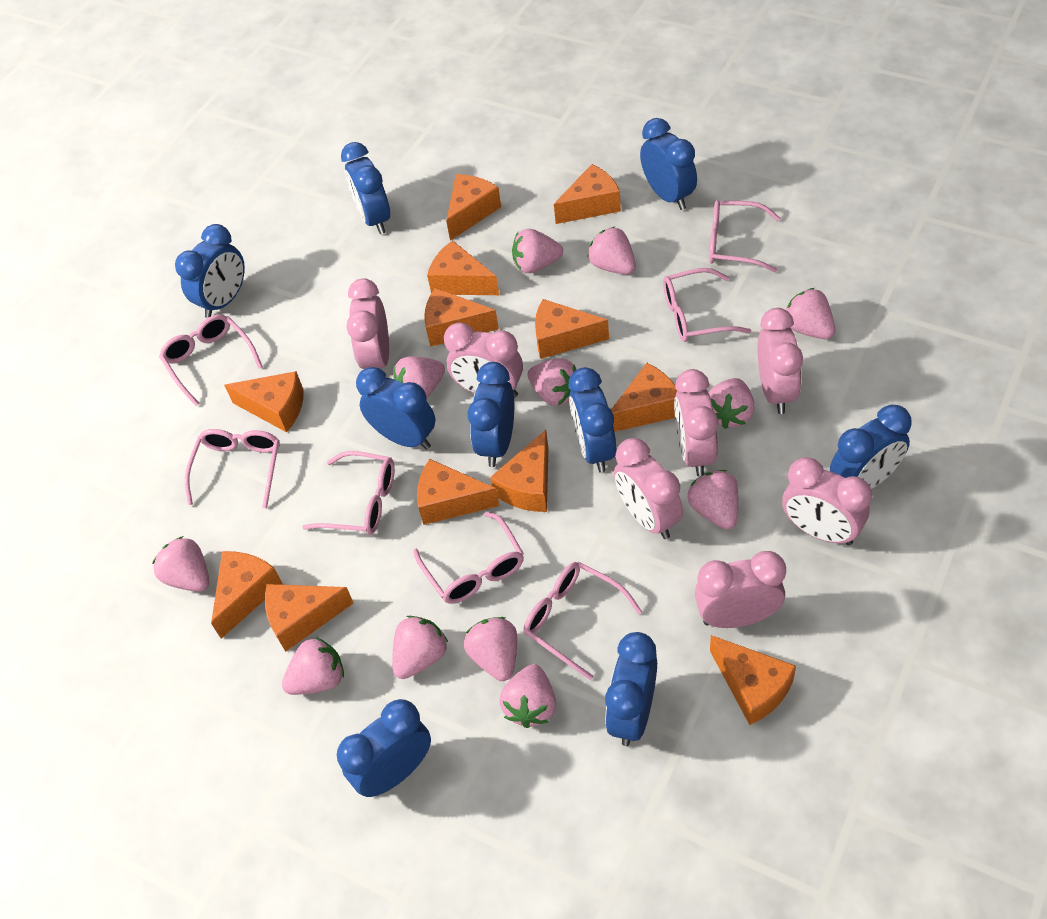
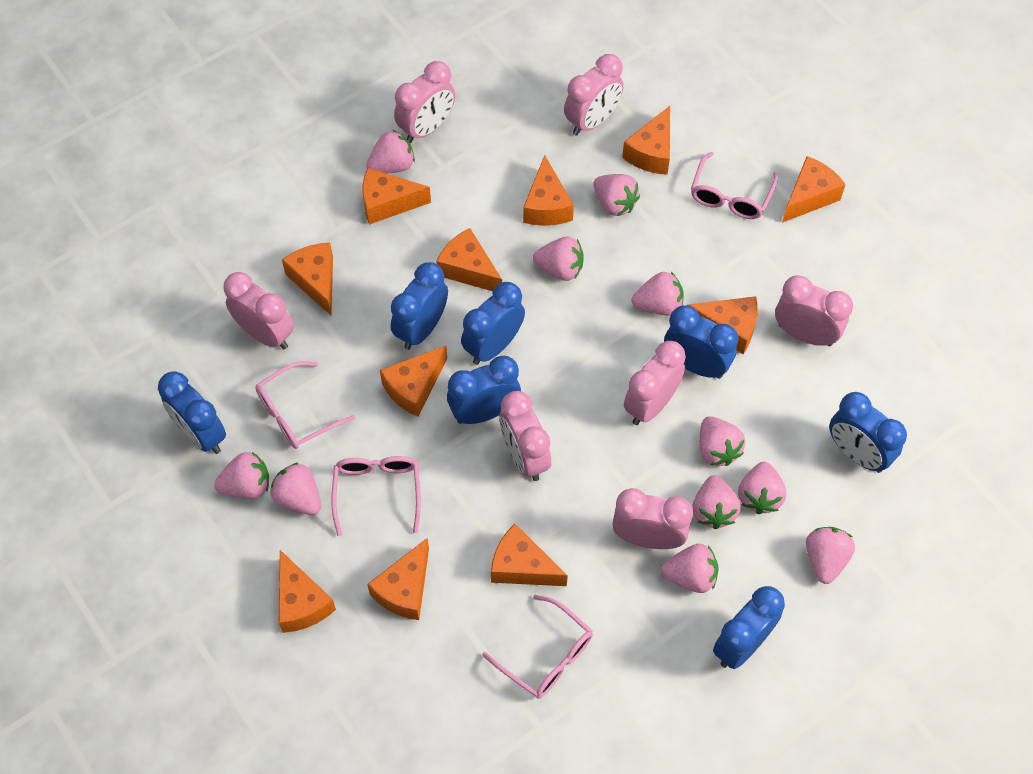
blue clock: [175,224,245,318] [337,699,431,797] [341,142,390,234] [356,367,436,450] [467,362,514,467] [569,367,616,473] [605,632,657,746] [640,118,697,210] [830,405,912,489] = 9 -> [158,371,226,454] [391,262,448,350] [447,356,521,424] [461,282,525,365] [664,305,738,379] [713,586,785,669] [829,392,907,473] = 7
orange cheese: [211,551,283,639] [224,371,304,432] [265,584,354,652] [417,459,500,525] [424,288,499,347] [427,240,499,295] [446,174,501,241] [490,430,548,512] [535,299,609,359] [554,164,621,224] [611,363,677,432] [710,635,796,725] = 12 -> [279,550,336,633] [282,243,333,315] [362,168,431,225] [367,538,429,620] [380,345,447,417] [436,228,502,291] [491,524,568,586] [523,155,574,226] [622,106,670,175] [687,296,758,354] [782,156,846,223] = 11
pink glasses: [159,314,263,406] [185,429,280,509] [302,451,395,535] [414,511,524,604] [524,562,642,680] [663,268,751,342] [709,200,781,272] = 7 -> [255,361,355,449] [331,456,421,536] [483,595,593,699] [691,152,778,219] = 4
pink strawberry: [152,536,209,592] [282,637,344,695] [392,616,448,679] [393,356,445,398] [464,617,517,681] [499,664,556,728] [512,229,563,273] [528,359,577,406] [588,227,636,275] [688,470,738,530] [708,378,754,429] [786,288,835,339] = 12 -> [214,452,269,499] [270,463,321,515] [366,130,415,174] [533,236,584,281] [594,174,640,216] [631,272,683,316] [661,544,719,593] [693,475,741,529] [699,416,745,466] [738,462,786,514] [806,527,855,584] = 11

